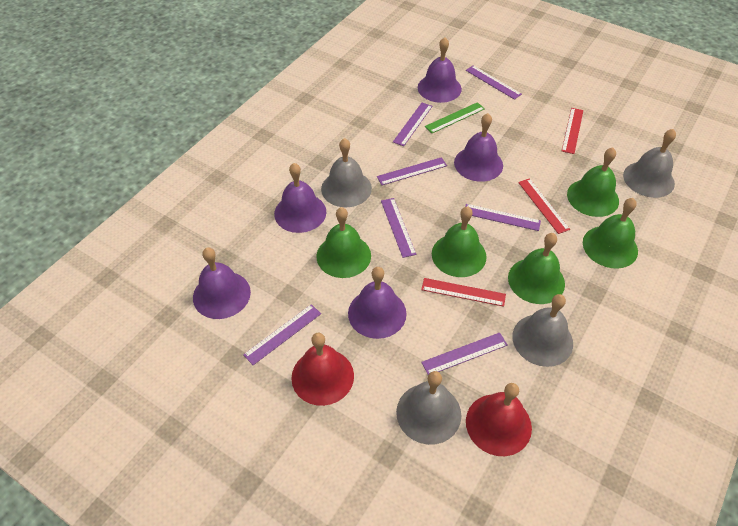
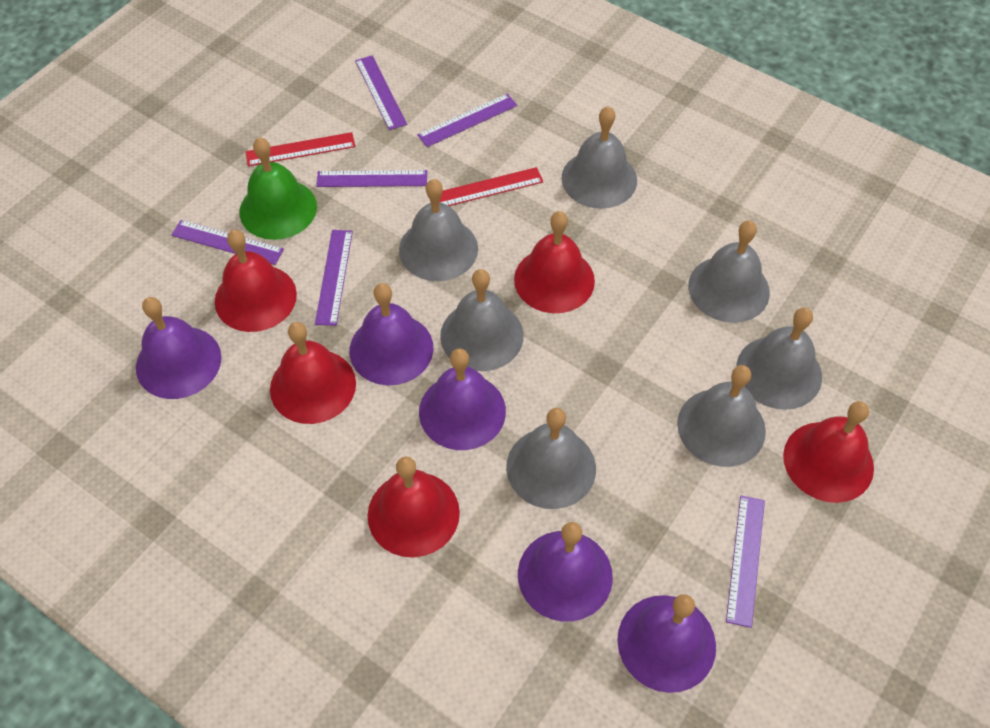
green bell: [316,207,371,278] [432,206,487,277] [508,233,565,304] [567,147,619,217] [583,198,638,269] = 5 -> [239,137,317,240] = 1
green ruler: [425,102,485,133] = 1 -> none = 0
grey bell: [321,138,372,207] [396,371,461,445] [512,294,573,367] [623,129,676,198] = 4 -> [399,179,478,281] [440,269,524,371] [506,408,596,509] [561,106,637,209] [677,365,766,467] [688,221,770,323] [736,308,822,410] = 7
purple ruler: [243,304,321,365] [377,157,447,185] [381,198,416,258] [393,103,432,146] [421,332,508,375] [465,204,541,231] [466,65,522,100] = 7 -> [171,220,284,265] [315,230,353,326] [316,170,427,187] [355,55,407,130] [417,94,517,147] [726,496,765,628] = 6
red bell: [291,333,354,406] [466,383,532,456] = 2 -> [215,230,297,332] [270,322,356,424] [367,457,460,557] [514,211,595,313] [783,401,874,503] = 5
red ruler: [421,278,506,307] [518,178,570,234] [562,108,583,154] = 3 -> [245,132,356,166] [440,167,543,206] = 2

